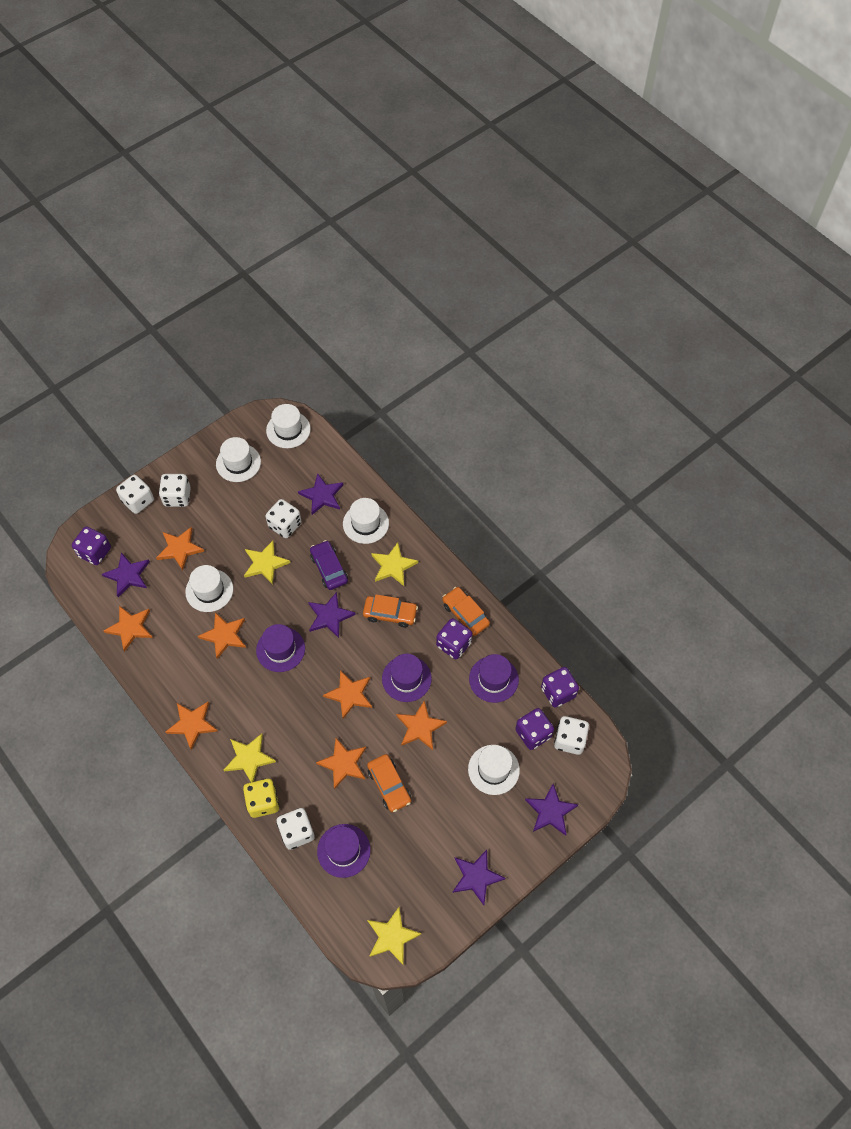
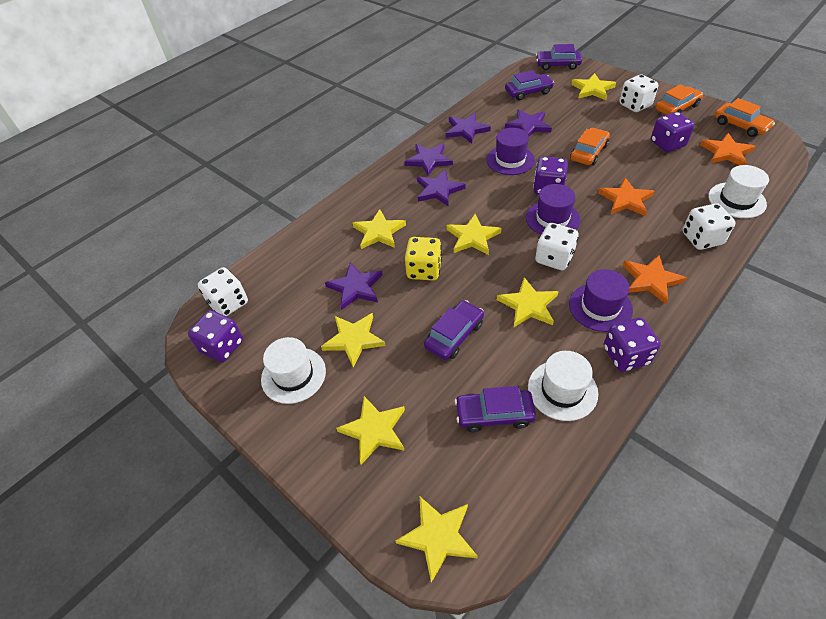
orange star: [104,606,153,652] [156,527,205,570] [166,702,217,750] [198,612,246,659] [316,738,366,789] [323,670,372,719] [396,700,447,750] = 7 -> [598,178,654,216] [623,255,687,304] [700,133,756,165] = 3
purple car: [310,540,348,590] = 1 -> [424,300,484,360] [455,386,536,432] [505,70,554,101] [536,44,582,70] = 4
purple hat: [256,624,305,672] [317,824,371,878] [382,654,432,702] [469,654,519,703] = 4 -> [486,128,535,175] [526,184,580,235] [569,269,633,332] = 3
white dice: [116,475,154,514] [159,474,191,507] [265,499,301,538] [277,808,315,850] [554,716,589,755] = 5 -> [198,267,248,317] [535,223,579,271] [619,74,658,112] [683,203,736,250] = 4
white hat: [185,565,233,612] [216,437,261,482] [266,404,311,448] [343,498,389,544] [468,745,520,795] = 5 -> [261,337,326,404] [528,351,598,421] [708,165,769,218] = 3
yellow star: [224,734,276,782] [244,541,290,585] [367,907,422,964] [371,542,418,586] = 4 -> [321,313,386,368] [336,396,405,465] [353,209,406,249] [396,497,478,583] [446,214,501,255] [497,277,559,327] [571,73,616,100] = 7

